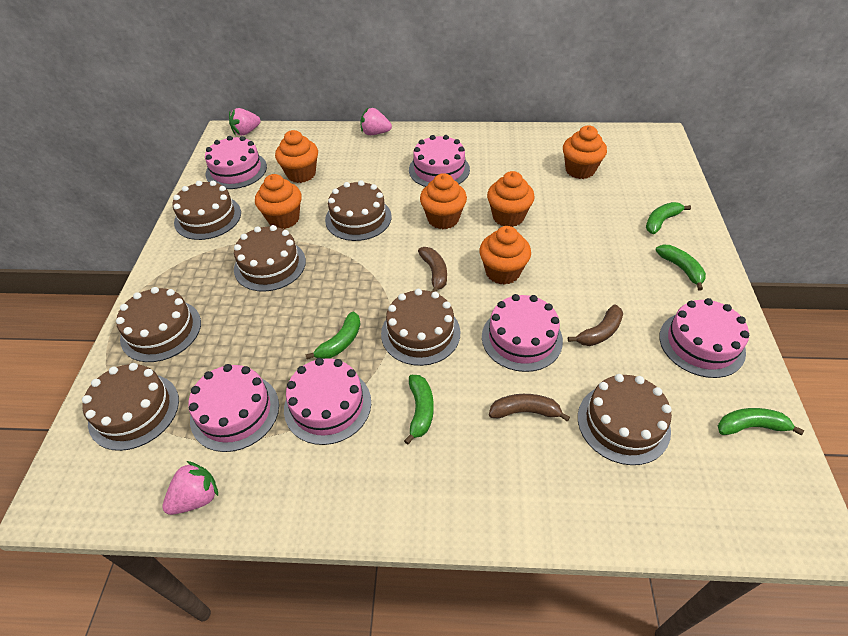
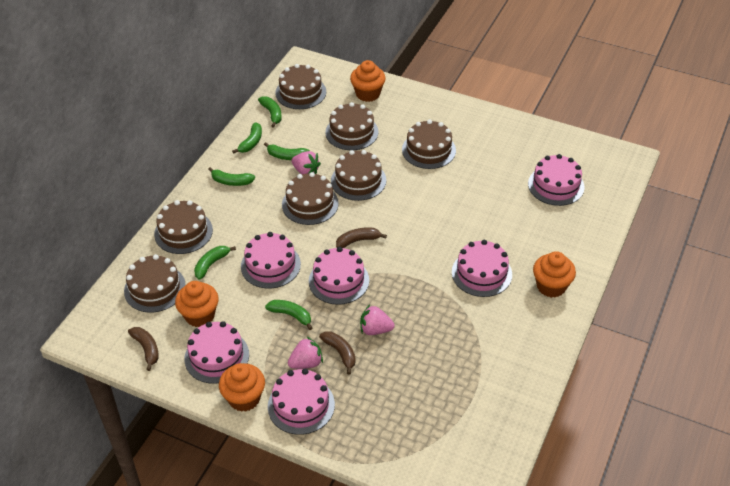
green banana: [305,312,360,359] [404,375,434,445] [646,202,691,234] [655,245,706,291] [718,408,804,435] = 5 -> [194,246,236,280] [208,167,255,186] [232,123,262,154] [258,96,282,128] [264,142,310,160] [265,300,312,330] = 6
orange cupcake: [255,174,302,229] [275,130,318,183] [420,173,467,229] [479,226,531,285] [487,171,535,227] [563,125,607,179] = 6 -> [175,281,219,327] [219,363,265,412] [350,60,386,102] [533,251,576,298] = 4

